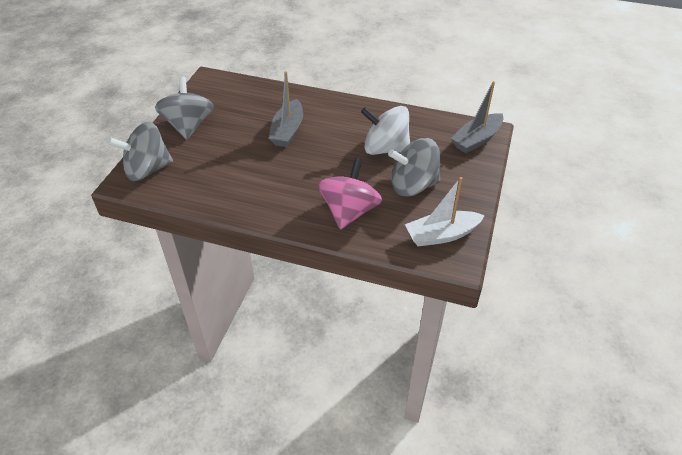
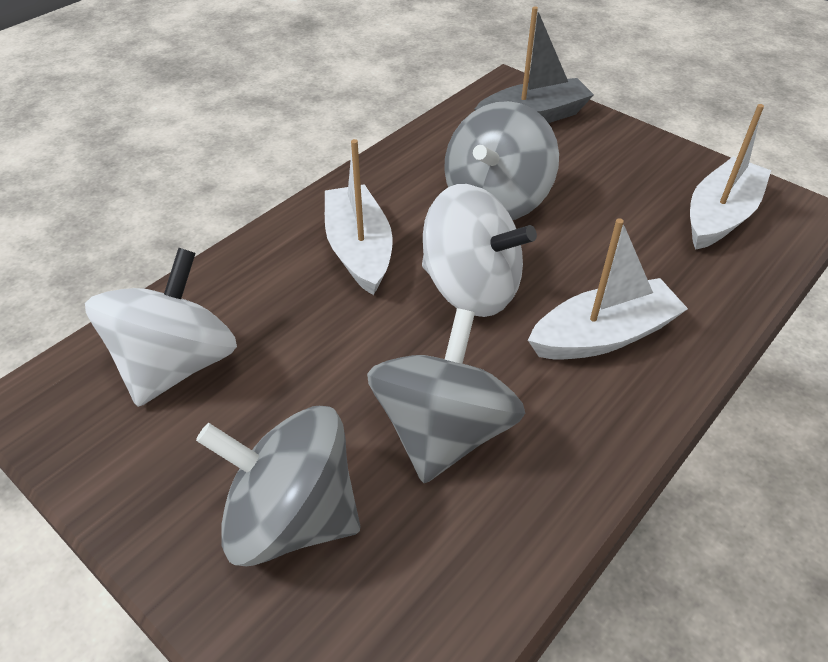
grey boat: [269,71,303,147] [451,81,503,153] = 2 -> [474,6,594,123] = 1
pink spinning top: [318,158,382,230] = 1 -> none = 0
white boat: [405,177,485,246] = 1 -> [325,139,393,295] [528,218,688,360] [690,104,771,250] = 3
white spinning top: [361,106,410,155] = 1 -> [85,248,237,407] [422,184,537,317] = 2

